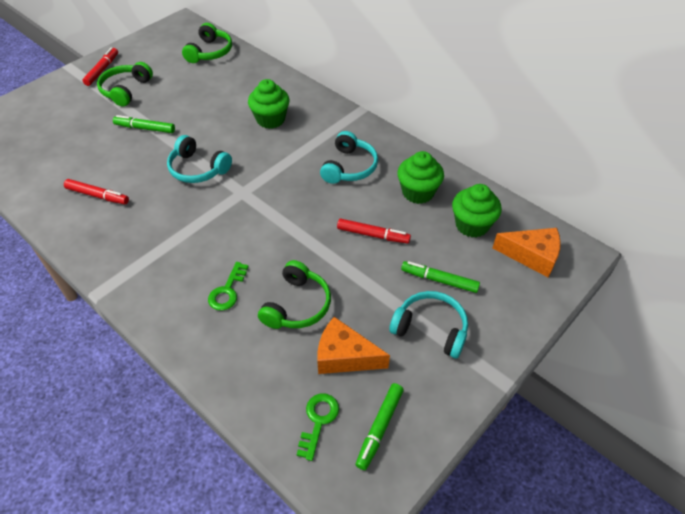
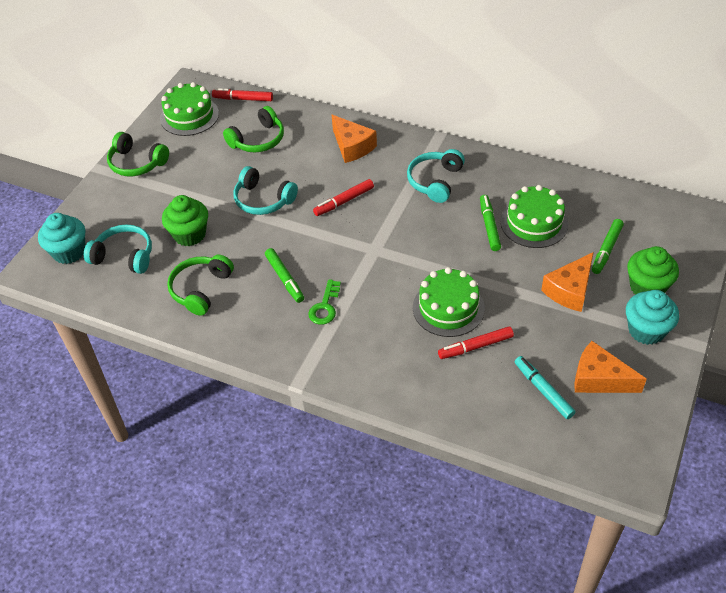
green cake: none = 0 -> [160,82,219,136] [413,267,485,337] [501,185,568,248] = 3
green cupcake: [248,79,290,129] [397,151,444,204] [452,184,502,237] = 3 -> [162,195,208,246] [627,246,679,294] = 2
green key: [208,262,249,311] [297,393,339,461] = 2 -> [308,279,341,325] = 1
orange cheese: [317,317,390,374] [493,228,561,277] = 2 -> [332,115,377,163] [541,252,594,312] [574,341,647,393] = 3
turquoise cupcake: none = 0 -> [38,213,85,264] [626,290,679,345] = 2
turquoise marker: none = 0 -> [514,356,576,419] = 1

